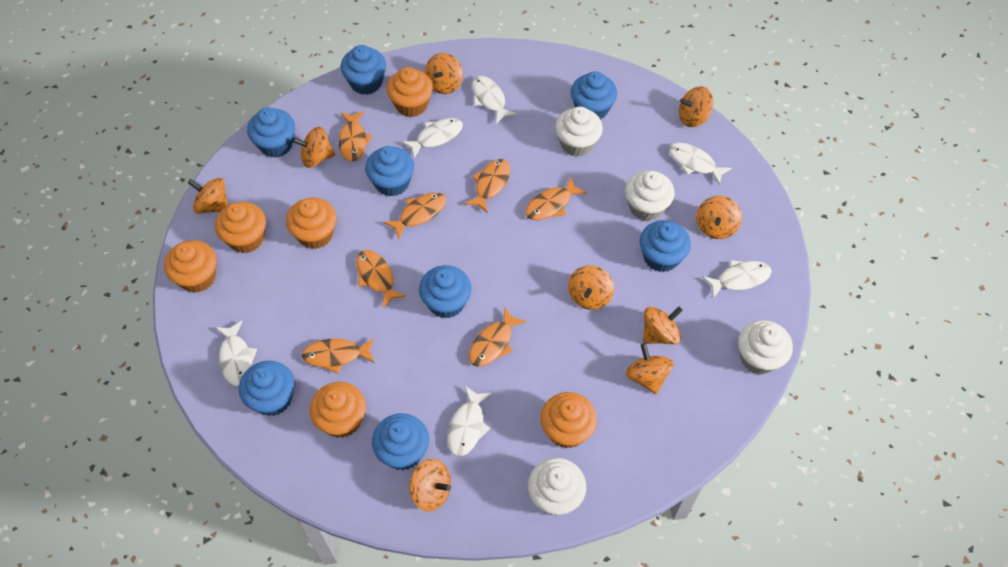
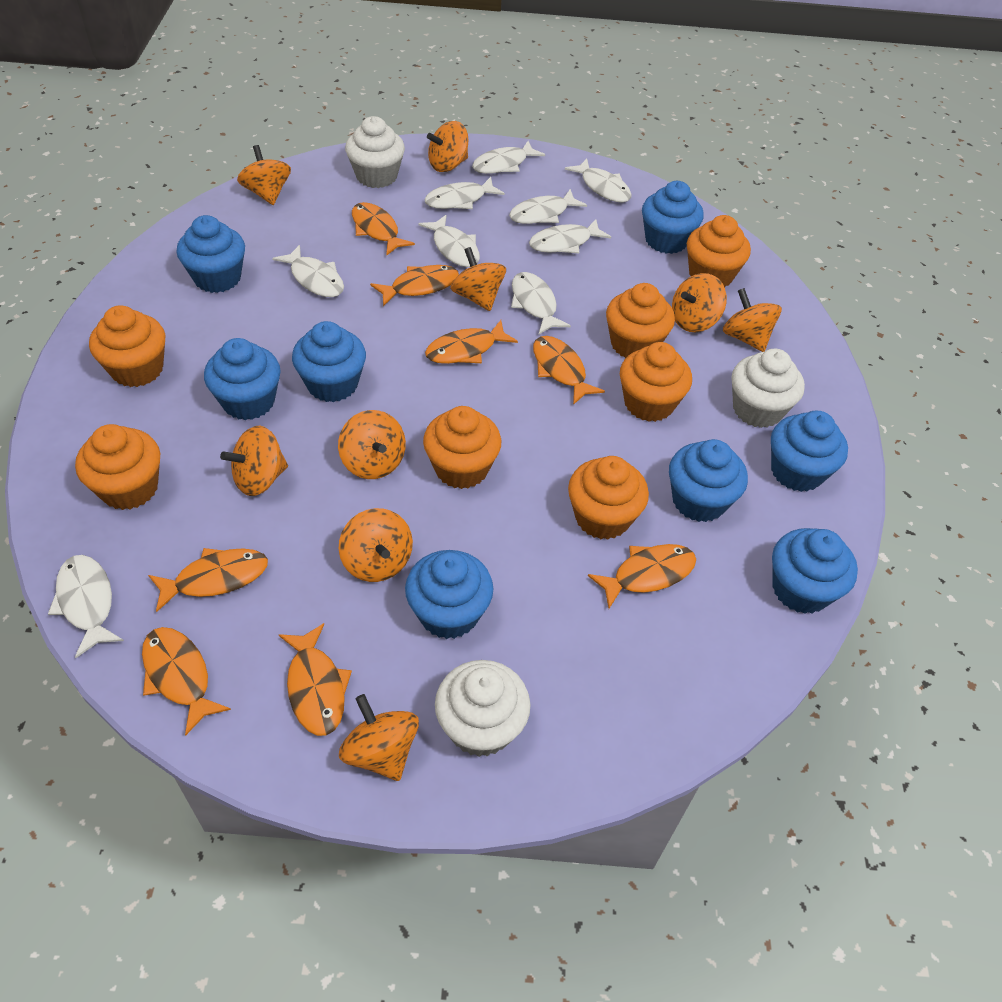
orange cupcake: [164,240,217,293] [215,202,266,253] [286,198,337,249] [310,382,366,438] [387,67,433,117] [540,392,597,448] = 6 -> [75,424,160,510] [89,305,165,387] [423,406,501,489] [568,456,649,540] [606,283,675,358] [620,342,692,422] [687,215,751,287] = 7
orange fish: [302,338,374,374] [338,111,372,162] [356,250,406,308] [384,192,446,239] [465,159,510,213] [469,307,526,367] [525,177,587,220] = 7 -> [142,627,231,736] [148,548,268,612] [279,623,352,736] [352,202,415,255] [370,265,459,306] [425,320,518,364] [533,336,605,405] [588,544,696,609] = 8
white cupcake: [528,458,586,516] [555,106,603,157] [625,170,675,221] [738,320,793,375] = 4 -> [345,116,405,188] [435,660,531,757] [731,349,805,428] = 3
white fish: [215,321,257,386] [401,118,463,158] [447,386,492,456] [472,76,517,124] [669,143,732,185] [702,260,772,298] = 6 -> [48,555,124,658] [272,245,344,297] [418,215,480,267] [424,177,505,209] [472,141,545,174] [509,189,587,224] [511,272,571,334] [529,219,611,254] [565,159,632,202] = 9

